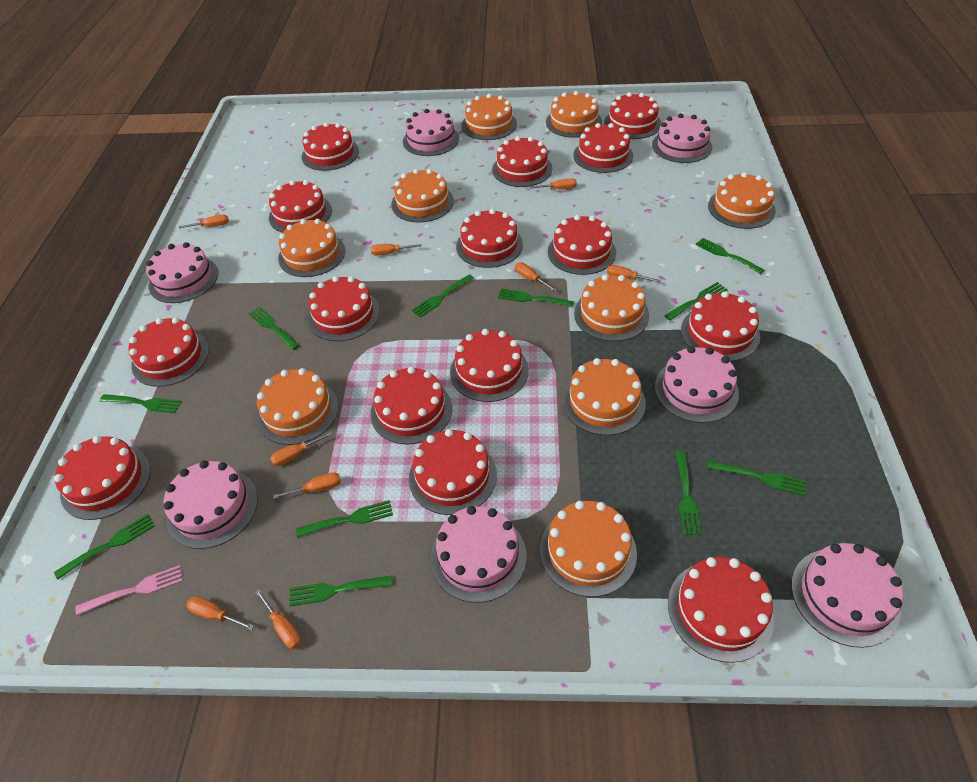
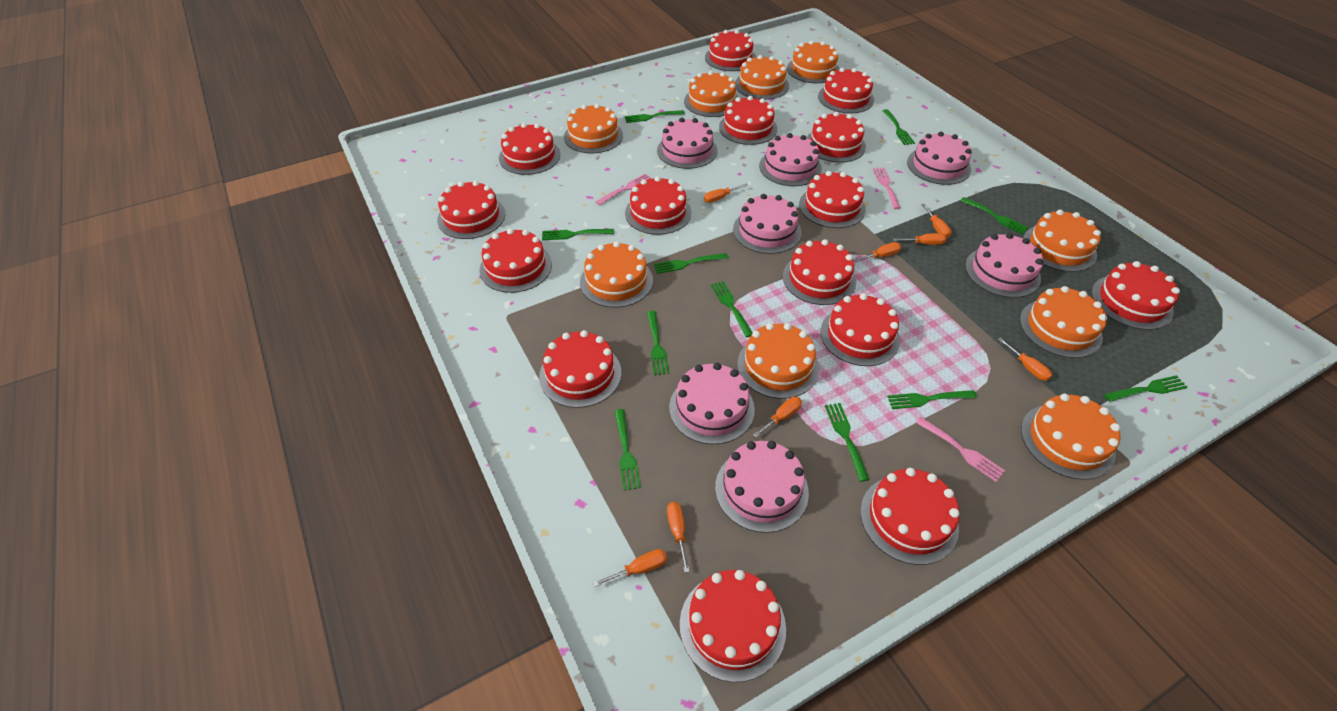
orange screwdriver: [179,215,229,228] [186,596,254,630] [255,589,301,649] [270,431,332,466] [273,472,341,499] [370,244,422,256] [515,262,557,291] [529,178,577,189] [607,265,661,283] = 9 -> [593,549,667,587] [667,502,690,573] [704,184,748,203] [753,397,802,437] [853,242,901,262] [893,233,947,245] [921,204,952,238] [998,338,1052,381] = 8
pink fork: [76,565,183,615] = 1 -> [595,174,652,206] [873,167,901,209] [915,417,1005,482] = 3

